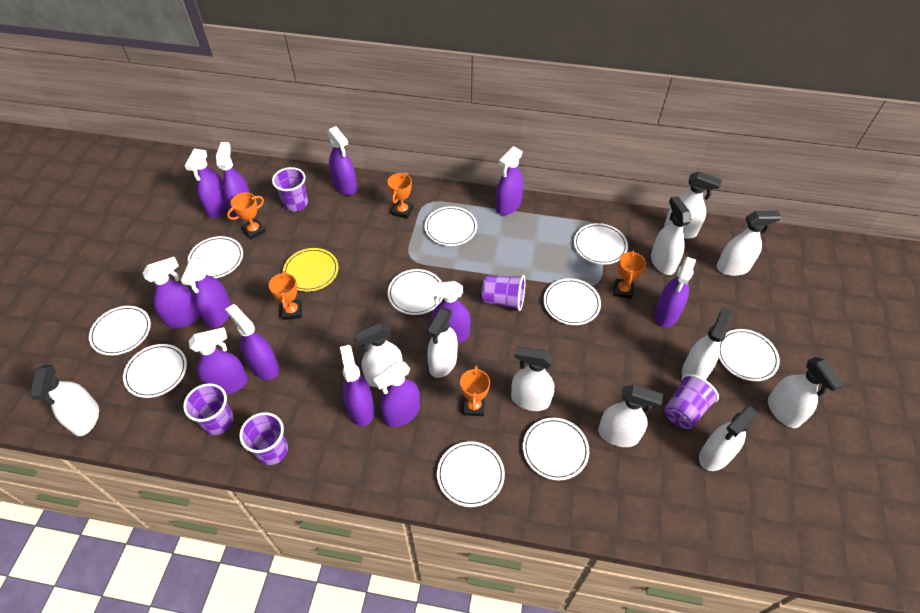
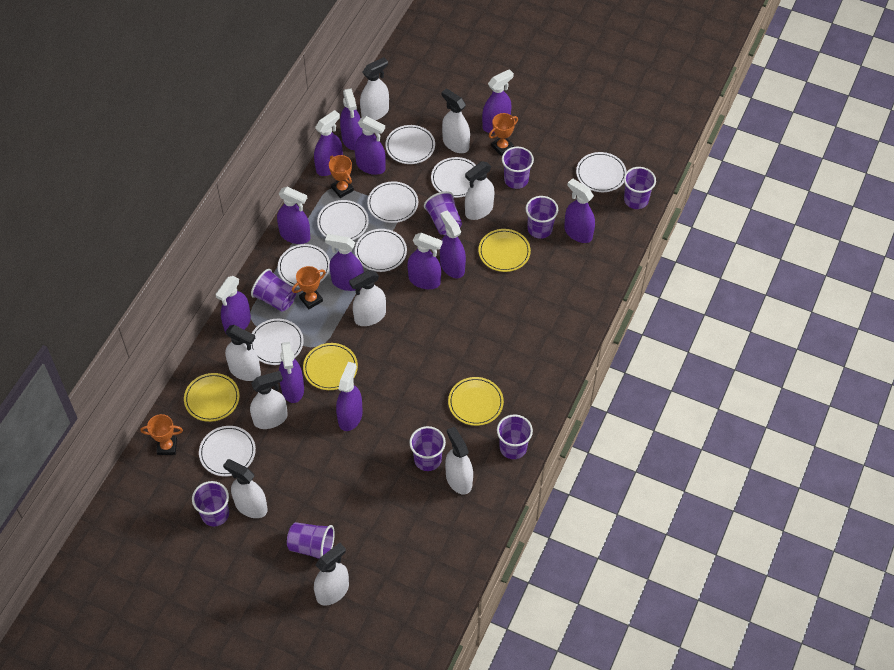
orange trophy: [227,192,266,239] [269,271,302,320] [388,173,413,219] [460,365,490,416] [613,250,646,299] = 5 -> [141,414,183,455] [292,266,326,309] [329,155,354,198] [489,113,518,156] = 4
purple cup: [183,383,234,435] [239,412,288,465] [272,167,308,212] [481,275,526,311] [664,374,719,429] = 5 -> [192,481,229,526] [251,269,296,312] [287,522,335,559] [409,426,446,471] [424,191,462,235] [497,415,533,459] [502,147,534,189] [526,196,558,239] [624,167,656,209] = 9
white plate: [89,306,151,356] [123,344,187,398] [187,236,243,278] [388,269,443,315] [425,206,477,246] [437,441,505,507] [523,418,589,480] [543,278,601,325] [574,223,628,265] [719,329,780,381] = 10 -> [199,426,256,476] [251,319,304,365] [278,244,330,288] [317,200,369,240] [355,229,407,272] [367,181,418,223] [385,125,435,164] [431,157,476,198] [576,152,627,192] = 9
white spray bottle: [29,365,99,436] [353,323,403,387] [427,308,458,378] [511,346,554,411] [598,385,663,447] [651,196,691,275] [664,171,722,239] [682,307,732,380] [699,406,759,471] [716,211,782,276] [768,357,844,428] = 11 -> [223,459,268,518] [225,325,261,381] [250,371,288,429] [314,543,349,606] [349,270,386,326] [360,57,389,120] [441,88,470,153] [445,427,473,494] [465,161,495,220] = 9
yellow plate: [283,248,338,292] = 1 -> [184,373,240,422] [303,343,358,390] [448,377,504,426] [478,229,531,272] = 4

